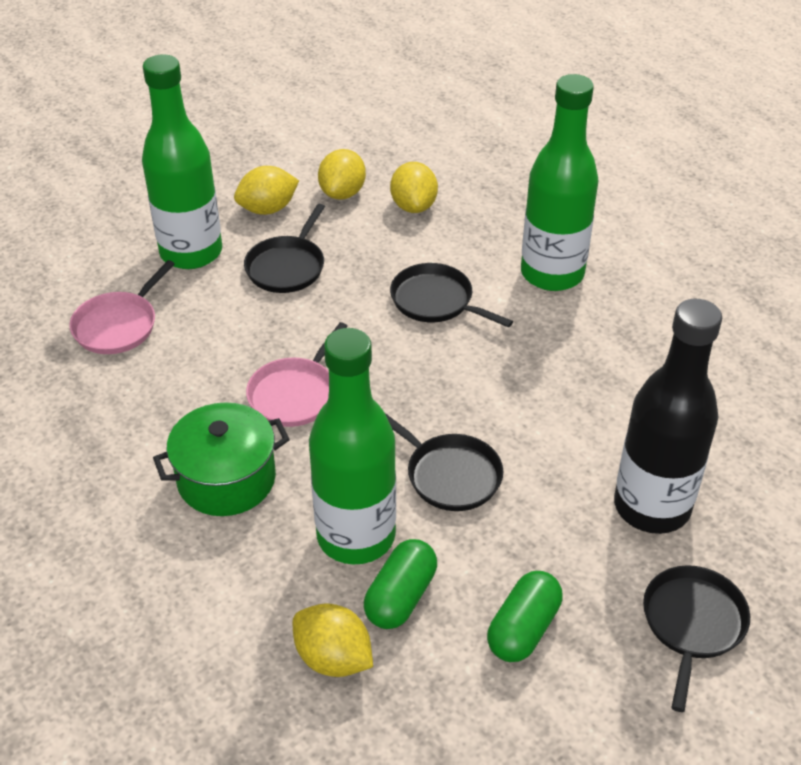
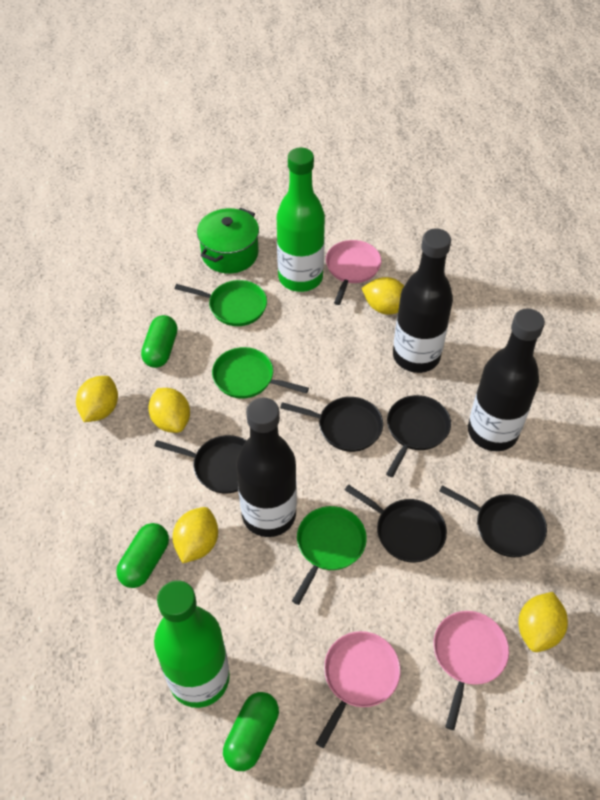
black bottle: [614,299,722,534] = 1 -> [236,398,297,537] [393,229,453,373] [468,308,545,451] = 3
black pan: [244,204,325,293] [384,412,503,511] [390,263,513,328] [643,565,750,712] = 4 -> [155,435,247,494] [280,397,383,452] [345,484,447,562] [386,395,451,477] [439,485,547,557] = 5
green bottle: [142,54,222,269] [309,328,396,565] [521,74,598,291] = 3 -> [154,580,230,708] [277,148,325,292] = 2
green capsule: [364,539,437,629] [487,571,563,662] = 2 -> [116,523,169,588] [141,315,178,368] [223,692,279,771] = 3
green pan: none = 0 -> [175,280,267,326] [212,347,309,399] [292,506,367,605] = 3
pink pan: [69,260,175,354] [246,322,348,427] = 2 -> [316,631,401,748] [326,240,381,305] [433,611,509,730] = 3
yellow lemon: [234,166,299,215] [293,603,373,677] [318,149,366,200] [390,162,438,213] = 4 -> [76,376,118,422] [148,388,190,433] [173,507,218,563] [362,277,404,315] [518,592,568,652] = 5

